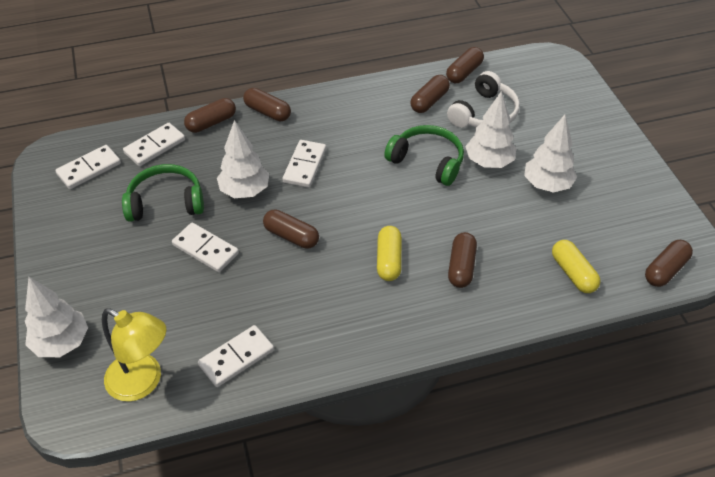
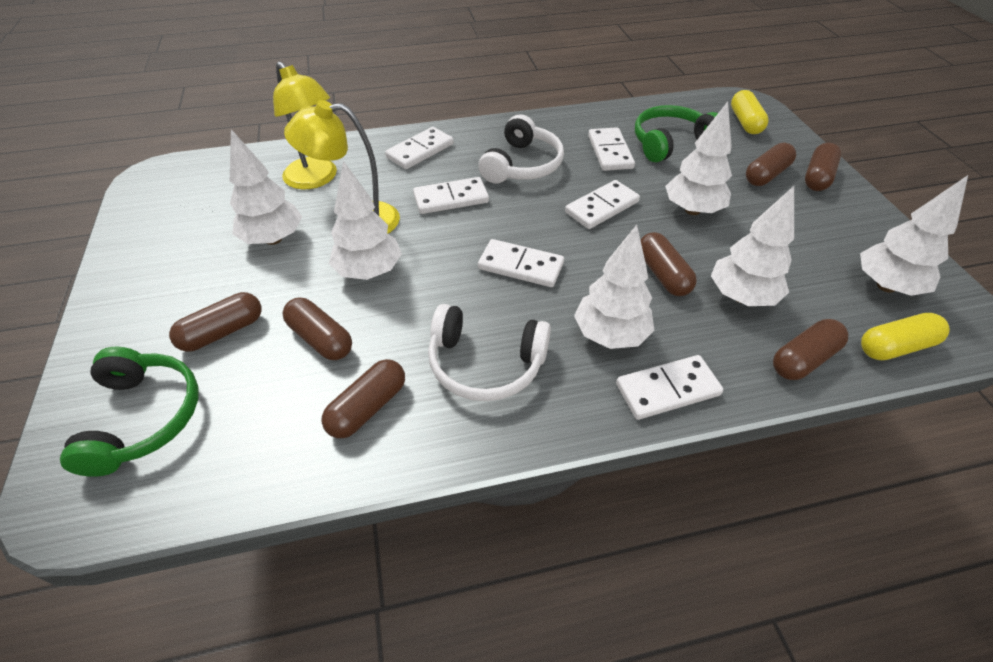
white domino: [55,145,121,189] [123,123,185,166] [172,223,239,272] [198,325,274,387] [282,140,326,188] = 5 -> [385,127,454,169] [413,177,489,214] [478,239,564,287] [565,180,640,229] [588,127,635,171] [616,355,723,420] = 6
white headphones: [447,71,520,128] = 1 -> [428,304,551,401] [478,114,564,184] = 2
white tree: [25,277,88,357] [217,120,269,198] [465,91,517,168] [524,115,577,193] = 4 -> [229,129,302,245] [329,161,402,280] [574,225,655,349] [665,101,732,215] [711,186,794,306] [860,175,968,296] = 6
yellow lamp: [102,308,166,401] = 1 -> [273,61,337,189] [284,100,400,234] = 2

